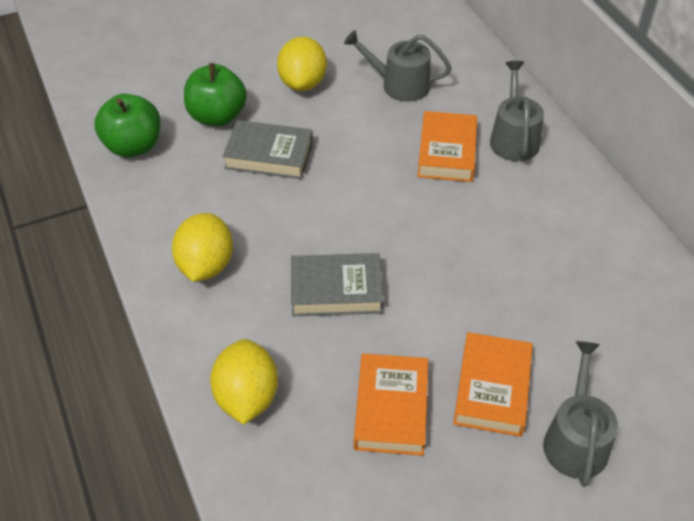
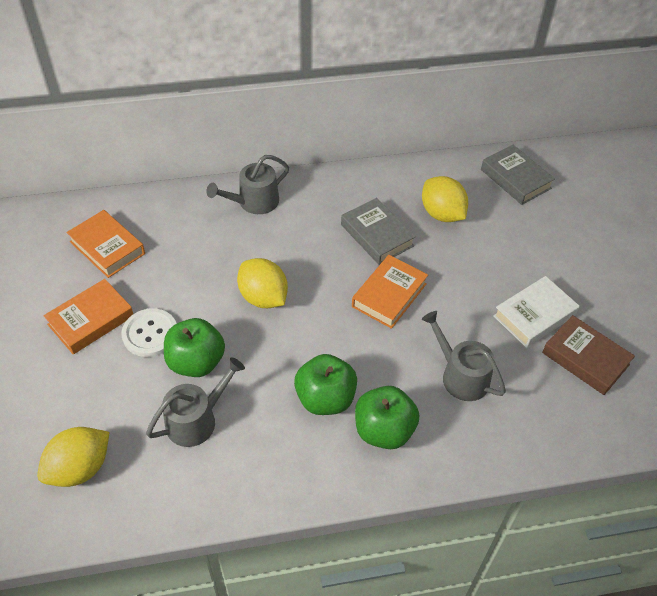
brown book: none = 0 -> [542,315,635,395] = 1
green apple: [94,94,161,157] [184,63,247,126] = 2 -> [164,318,225,377] [294,354,357,415] [355,386,419,449] = 3
white book: none = 0 -> [493,276,580,348] = 1
white button: none = 0 -> [121,308,177,357] = 1

